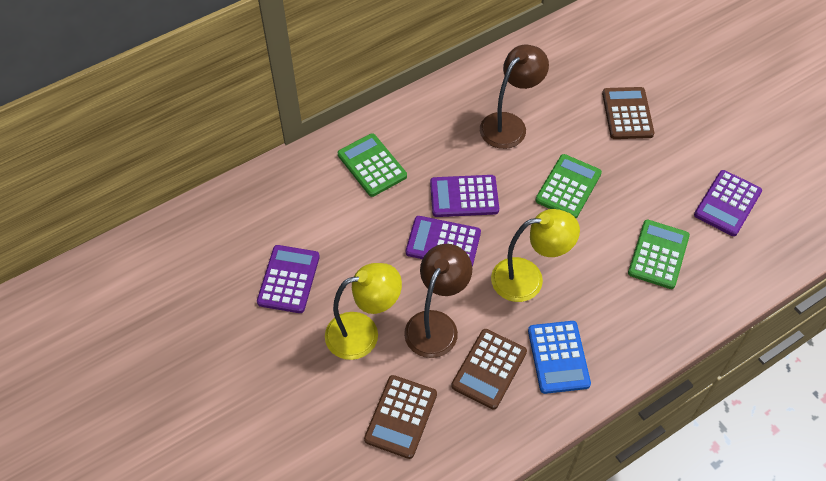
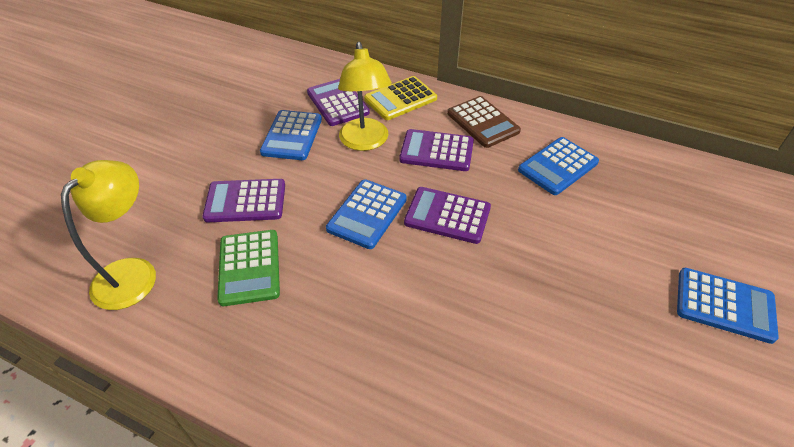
blue calculator: [528,321,591,394] = 1 -> [260,110,322,160] [326,179,407,249] [518,137,599,195] [677,268,779,344] = 4
brown calculator: [364,375,437,459] [451,329,527,410] [602,87,654,139] = 3 -> [447,96,521,148] = 1
brown lamp: [404,244,472,358] [480,45,549,149] = 2 -> none = 0
green calculator: [338,133,407,197] [535,154,602,218] [628,220,690,289] = 3 -> [217,230,280,306] = 1
yellow calculator: none = 0 -> [364,76,437,120] = 1

